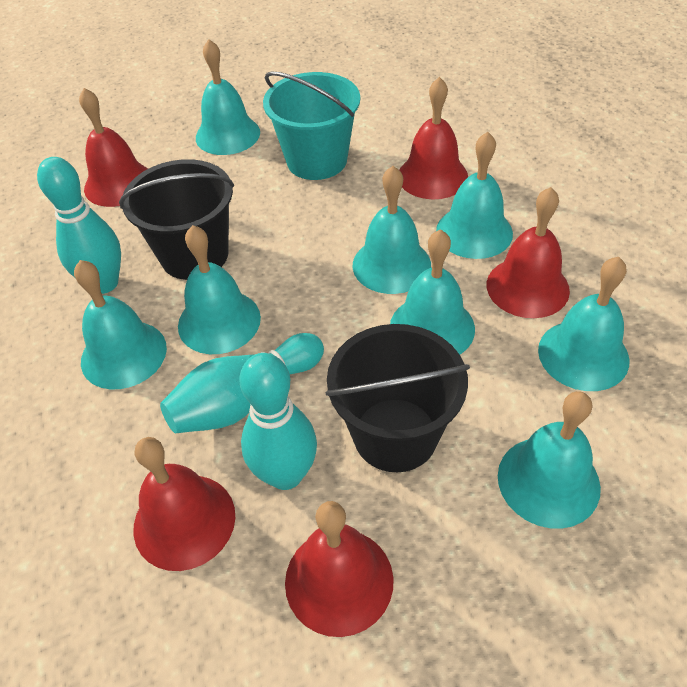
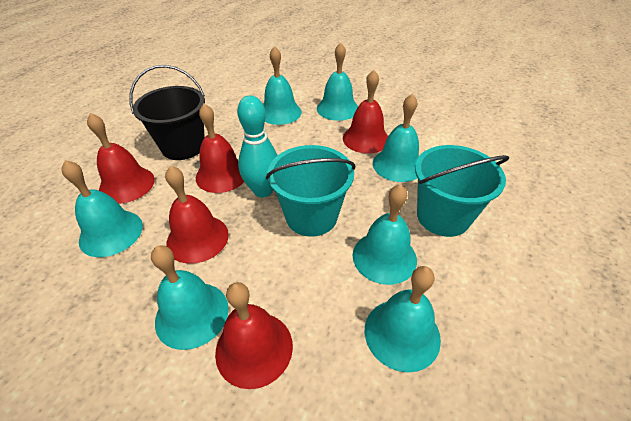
black bucket: [119,159,234,280] [326,324,470,472] = 2 -> [130,65,205,160] = 1
turquoise bell: [74,260,167,389] [178,225,261,354] [196,39,260,155] [353,166,431,294] [390,229,475,354] [436,132,513,259] [498,391,601,529] [538,257,629,391] = 8 -> [61,160,143,257] [151,245,229,350] [263,46,302,125] [317,43,358,121] [352,184,417,285] [365,266,441,373] [373,94,419,182] = 7
turquoise bowling pin: [37,157,121,294] [160,333,324,433] [239,353,317,490] = 3 -> [237,95,278,198] = 1
turquoise bucket: [263,72,360,180] = 1 -> [266,145,356,237] [415,145,509,237] = 2

